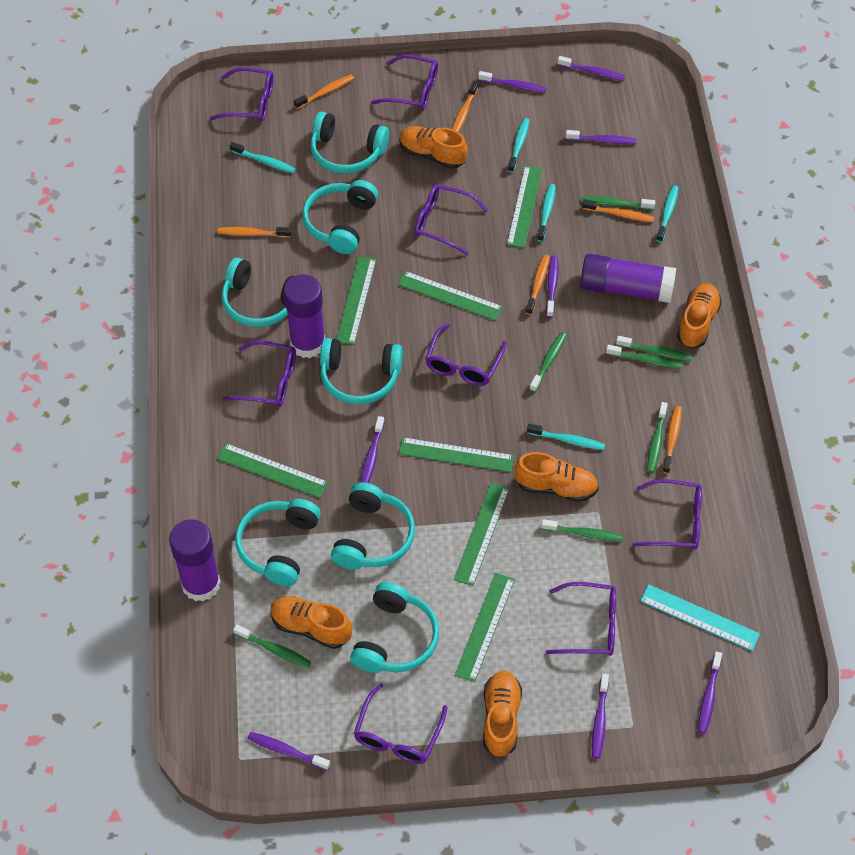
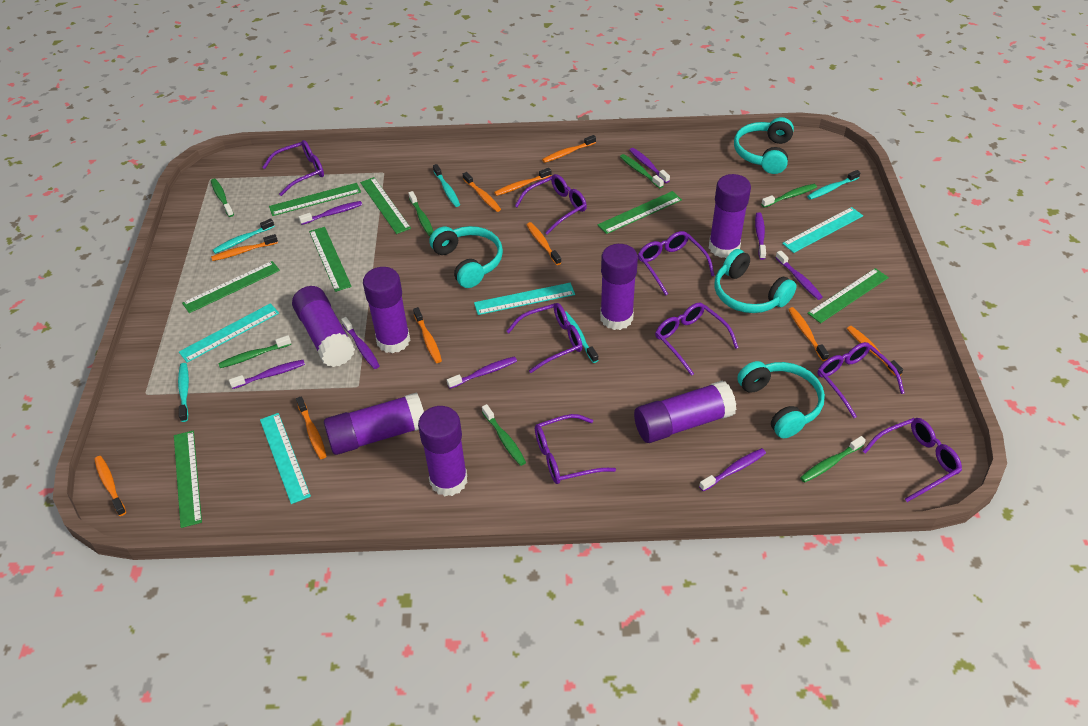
orange shoe: [270,596,352,649] [399,126,468,169] [483,671,522,757] [515,452,598,502] [677,283,722,348] = 5 -> none = 0
orange toothbrush: [218,227,291,238] [294,75,354,109] [452,81,478,132] [526,255,550,315] [582,199,654,222] [662,406,682,474] = 6 -> [94,456,126,516] [211,234,278,261] [296,396,327,459] [413,307,442,363] [463,172,501,212] [494,168,551,196] [527,222,561,265] [542,135,596,163] [788,307,829,361] [847,326,903,376] = 10
purple glue stick: [169,519,221,602] [283,275,325,358] [580,254,676,303] = 3 -> [292,286,355,367] [324,392,424,455] [363,267,410,354] [418,406,467,496] [600,244,638,330] [634,381,737,443] [709,174,751,258] = 7
turquoise headphones: [222,258,294,327] [235,499,321,586] [302,180,378,254] [311,111,389,174] [320,338,403,404] [331,482,415,570] [350,582,439,673] = 7 -> [429,226,503,288] [714,249,797,313] [734,117,794,174] [737,361,825,438] = 4
turquoise ruler: [640,584,760,651] = 1 -> [179,303,279,363] [260,413,311,504] [474,283,575,315] [782,207,863,253] = 4

